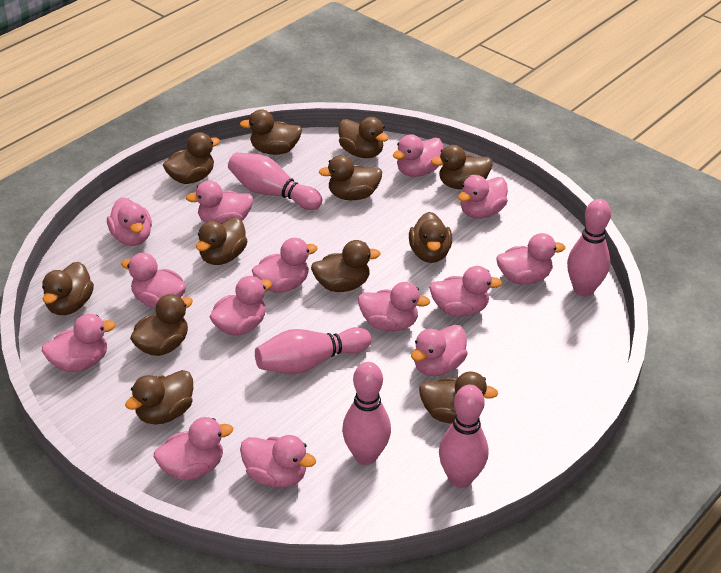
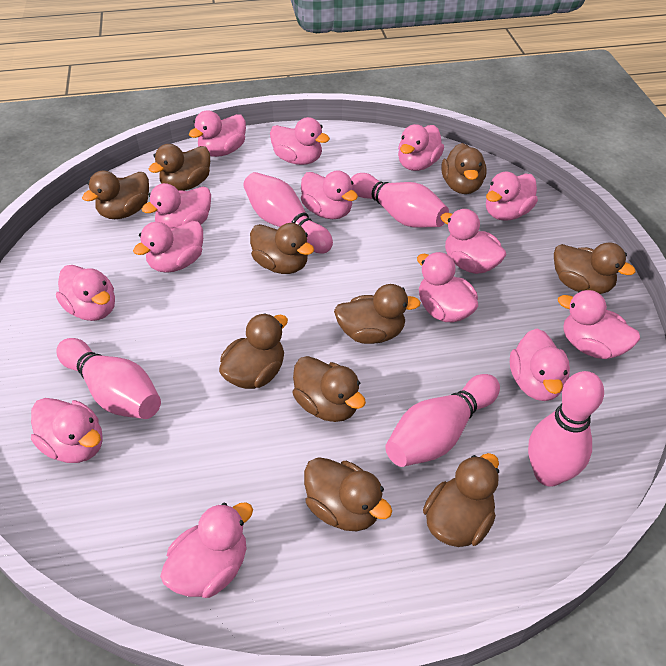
brown duck: [42,262,94,315] [125,370,193,424] [130,294,193,356] [163,132,220,184] [196,217,247,265] [240,109,302,155] [311,240,381,292] [319,155,382,200] [338,117,389,158] [409,212,452,263] [419,372,498,424] [431,145,492,190] = 12 -> [82,171,149,219] [149,144,210,191] [219,313,288,389] [250,223,314,274] [293,356,366,422] [304,457,392,531] [334,284,421,344] [423,453,499,547] [441,143,487,194] [554,242,635,294] = 10

